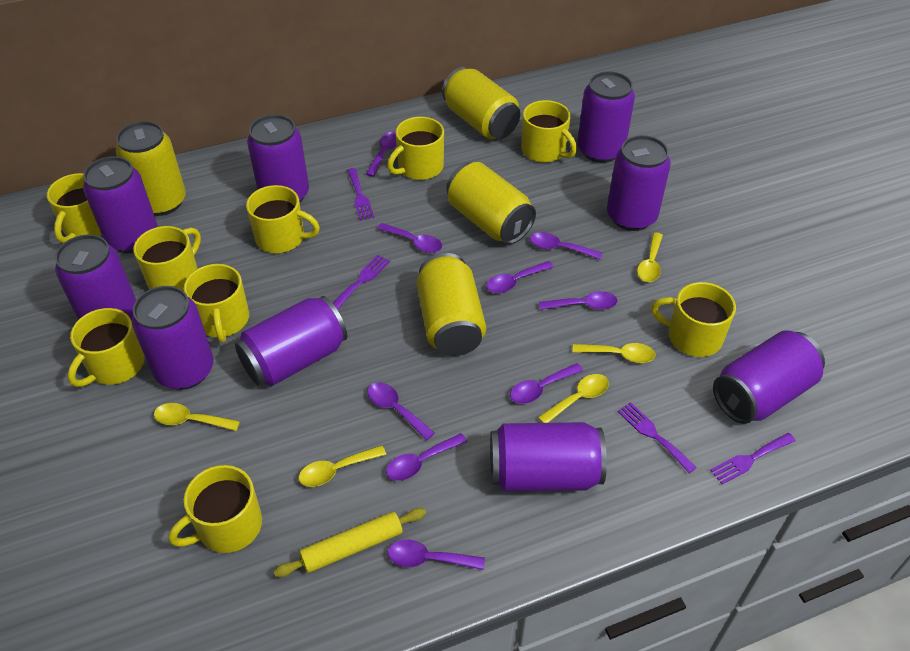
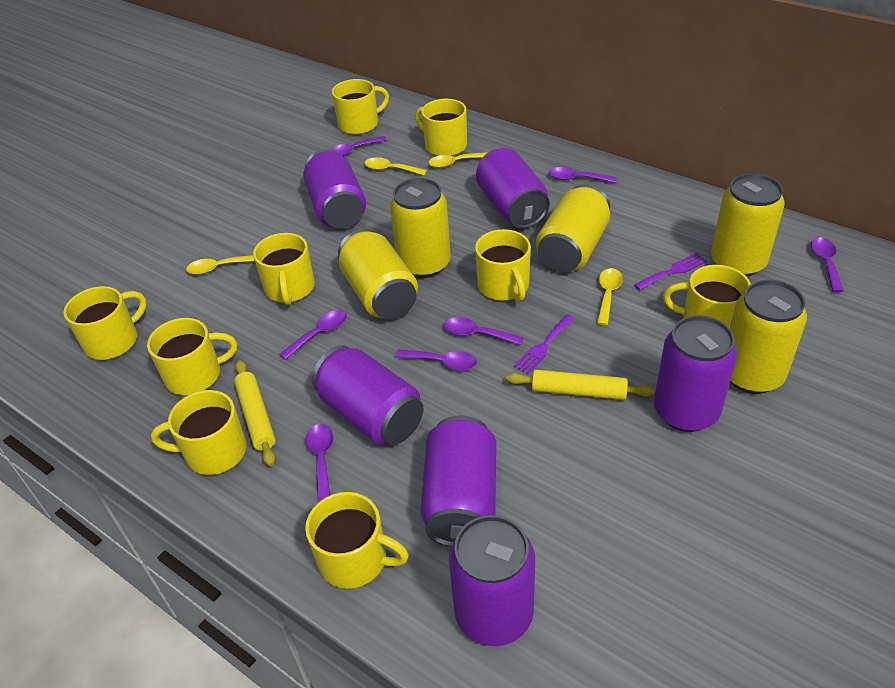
purple can: [55,234,136,321] [83,156,158,253] [132,286,214,390] [235,296,347,386] [247,114,309,202] [490,422,607,492] [577,71,635,163] [607,135,671,231] [713,330,825,424] = 9 -> [303,149,366,229] [312,345,423,445] [420,416,496,547] [449,515,535,646] [476,148,550,229] [654,315,737,432] = 6
purple fork: [333,255,390,310] [347,168,374,220] [617,402,697,473] [710,433,796,484] = 4 -> [514,314,575,374] [634,253,707,290] = 2
purple spoon: [366,132,397,177] [367,382,435,440] [377,223,442,253] [386,433,467,481] [388,540,485,570] [486,261,554,293] [510,363,583,404] [530,232,602,259] [539,291,618,310] = 9 -> [279,310,347,360] [306,424,333,502] [330,136,387,156] [395,349,477,371] [444,317,524,345] [549,167,616,183] [811,237,844,292] = 7
yellow can: [116,121,186,216] [416,253,486,356] [442,67,520,139] [446,162,536,244] = 4 -> [338,229,418,319] [390,178,451,278] [536,184,610,272] [711,173,785,277] [730,280,807,394] = 5
yellow rolling pin: [274,508,426,577] = 1 -> [234,360,276,466] [506,370,655,400] = 2
yellow spoon: [154,403,240,431] [298,445,386,487] [538,374,609,423] [573,343,656,363] [637,232,663,282] = 5 -> [186,255,255,275] [364,157,427,176] [428,152,488,168] [597,268,623,325] = 4

